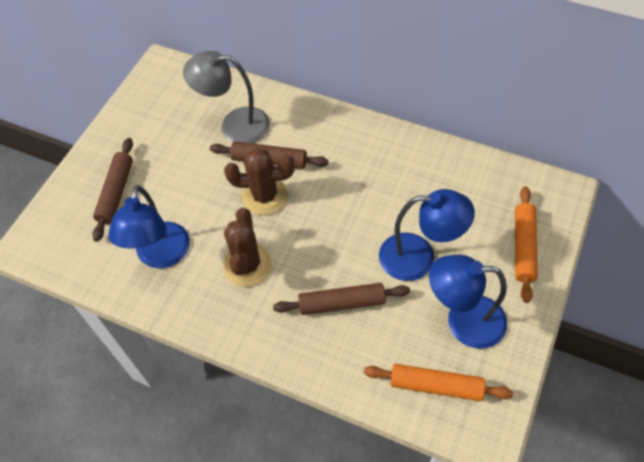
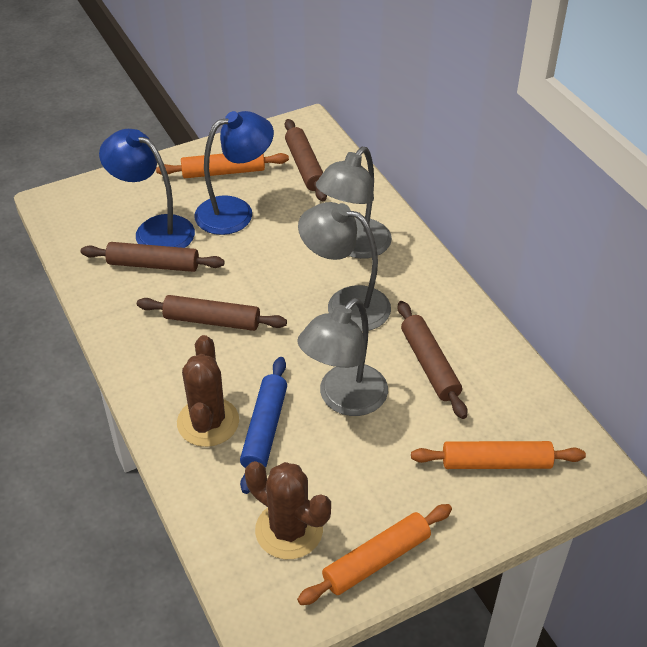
blue lamp: [108,185,190,268] [379,189,475,281] [429,254,507,349] = 3 -> [99,129,195,248] [194,111,274,235] = 2
blue rolling pin: none = 0 -> [240,357,287,494] = 1
brown rolling pin: [92,138,133,242] [210,141,328,169] [273,283,410,315] = 3 -> [81,242,225,272] [137,295,287,331] [285,119,327,201] [398,301,467,419] = 4
grey lamp: [183,51,270,143] = 1 -> [297,298,388,416] [298,202,391,331] [316,147,392,259] = 3
orange rolling pin: [364,364,513,401] [515,186,538,303] = 2 -> [156,153,289,178] [297,504,452,605] [411,441,586,469] = 3

